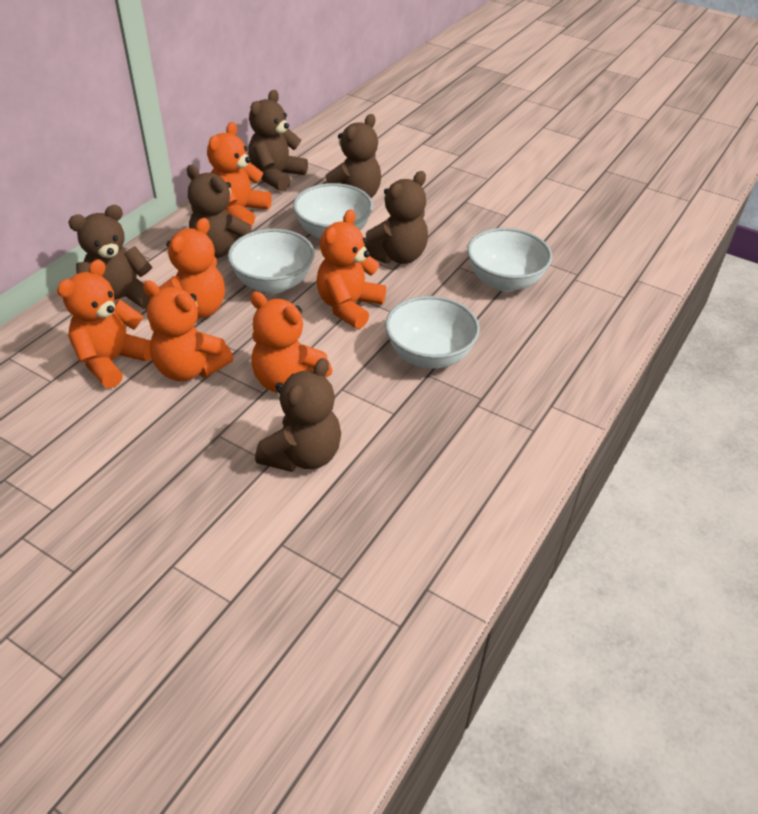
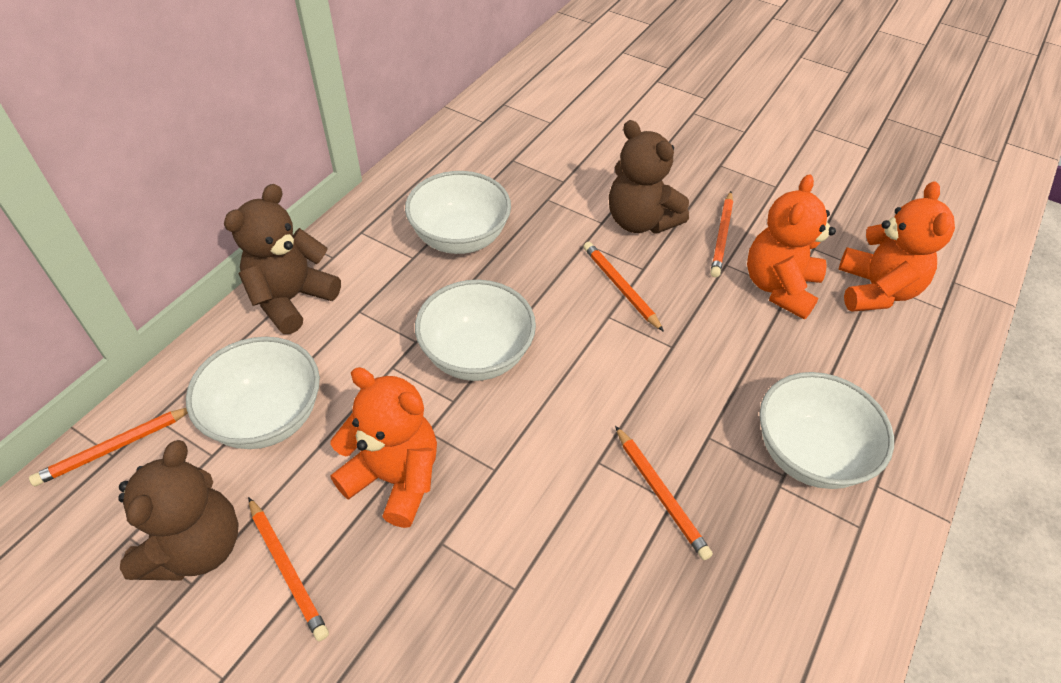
brown teddy bear: [68,205,152,309] [187,165,253,258] [248,90,308,192] [255,358,341,472] [323,114,381,198] [365,171,428,264] = 6 -> [118,440,238,581] [224,184,341,334] [609,120,689,234] = 3
orange pencil: none = 0 -> [29,408,188,486] [248,497,329,641] [583,242,664,332] [615,426,713,560] [711,191,733,277] = 5
orange teddy bear: [57,259,152,388] [143,281,234,381] [159,218,225,318] [207,122,272,226] [250,292,332,393] [316,209,386,329] = 6 -> [330,367,437,528] [747,174,836,319] [839,181,955,312] = 3

